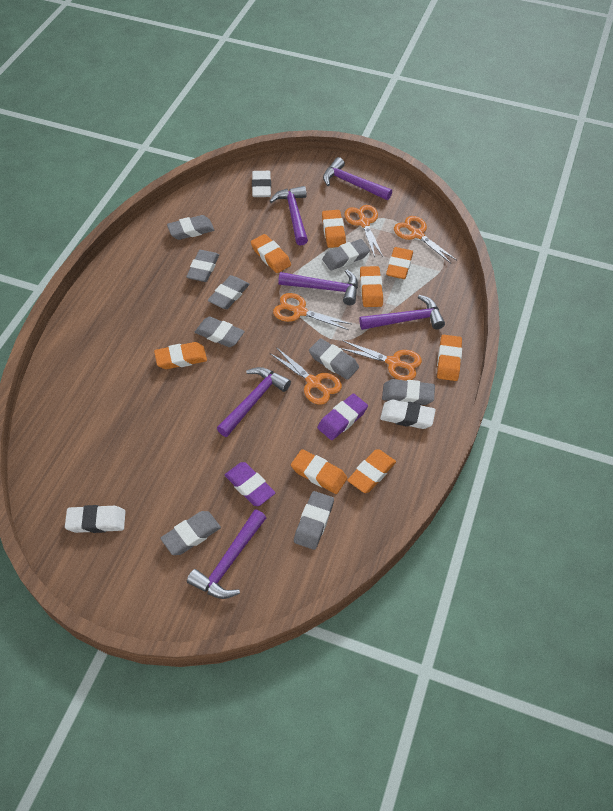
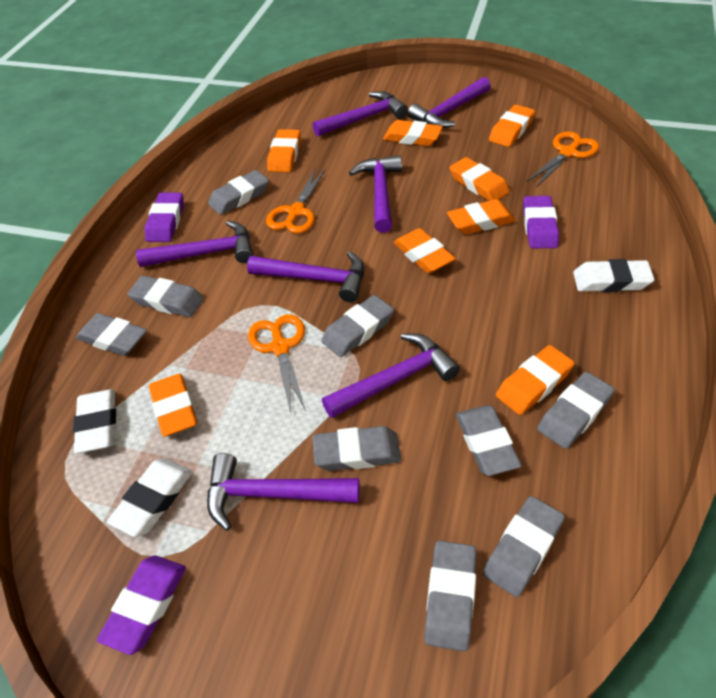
orange scissors: [269,347,342,405] [273,293,351,330] [340,341,422,381] [344,205,383,257] [394,216,457,263] = 5 -> [248,314,306,413] [266,168,326,234] [526,131,599,187] = 3
purple eraser: [225,462,275,506] [317,394,368,440] = 2 -> [97,555,186,655] [145,193,184,242] [523,196,559,248] = 3
purple hammer: [187,509,266,599] [217,367,291,437] [270,186,308,245] [278,270,358,305] [323,157,392,200] [359,295,445,330] = 6 -> [136,221,253,267] [207,453,359,531] [247,251,364,302] [313,91,408,136] [322,333,460,418] [349,155,402,233] [408,77,491,128] = 7

